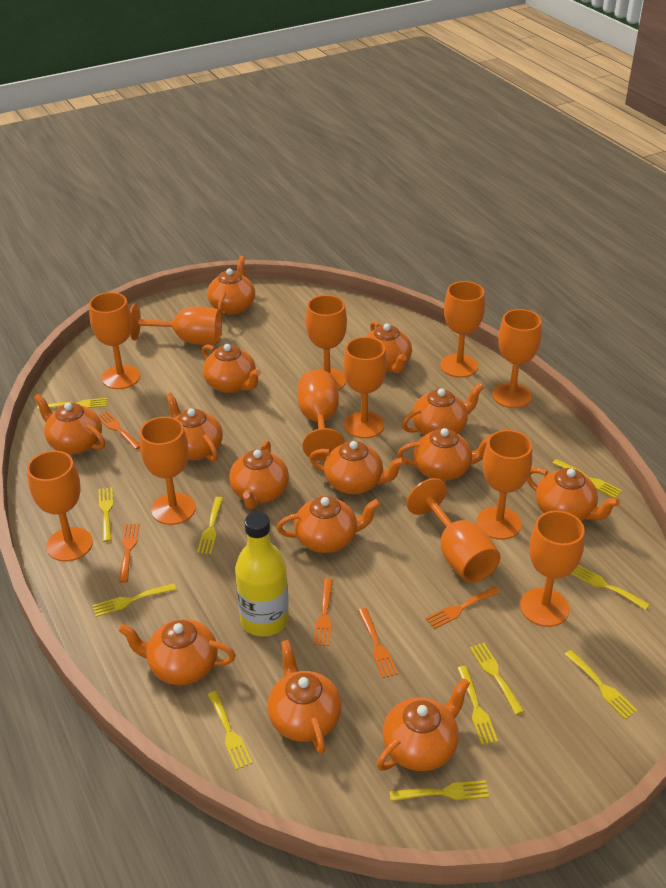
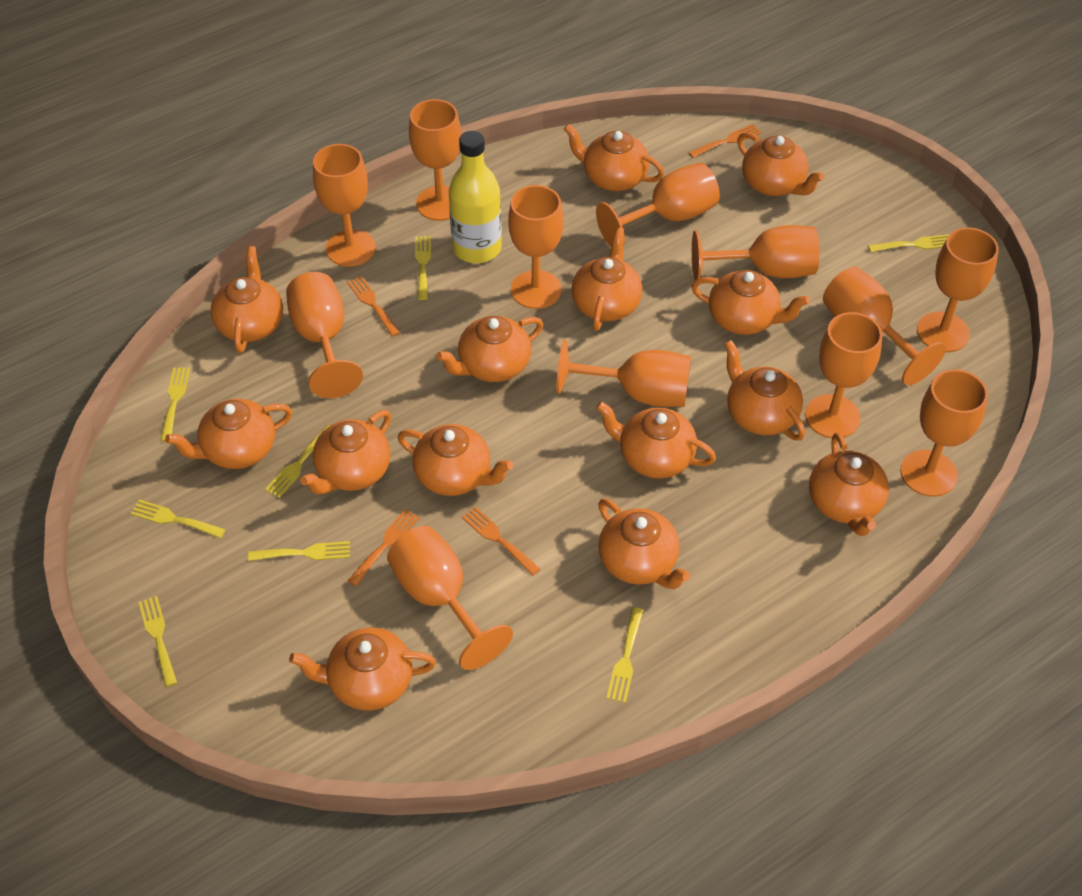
orange fork: [99,411,140,450] [119,524,140,583] [313,578,333,646] [358,608,398,678] [425,586,500,629] = 5 -> [347,276,400,337] [348,509,420,586] [462,507,540,576] [688,124,761,158] = 4
yellow fork: [38,398,107,410] [92,583,176,617] [99,487,113,542] [197,497,223,554] [208,691,253,770] [389,780,489,801] [457,666,498,745] [470,643,524,715] [552,459,622,498] [564,650,637,719] [571,565,650,610] = 11 -> [130,499,226,538] [138,596,177,687] [160,368,190,442] [248,541,350,561] [265,425,330,498] [415,236,431,300] [606,607,643,703] [868,234,949,252] = 8

